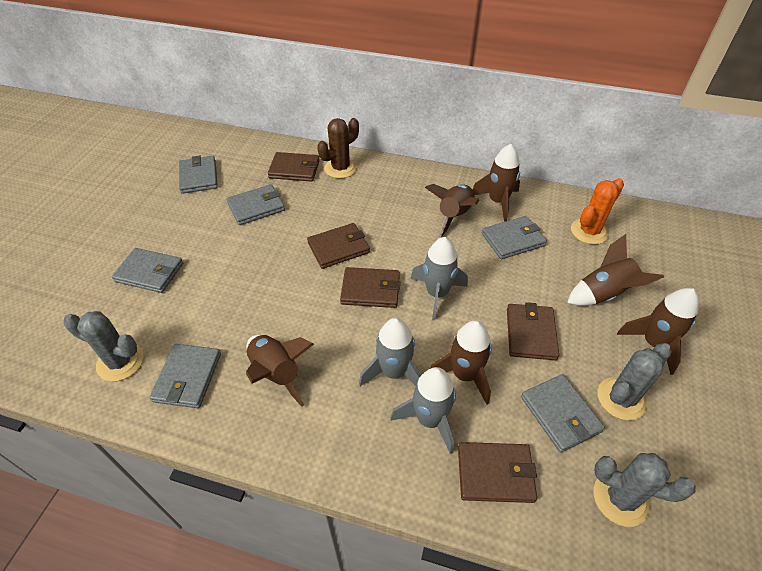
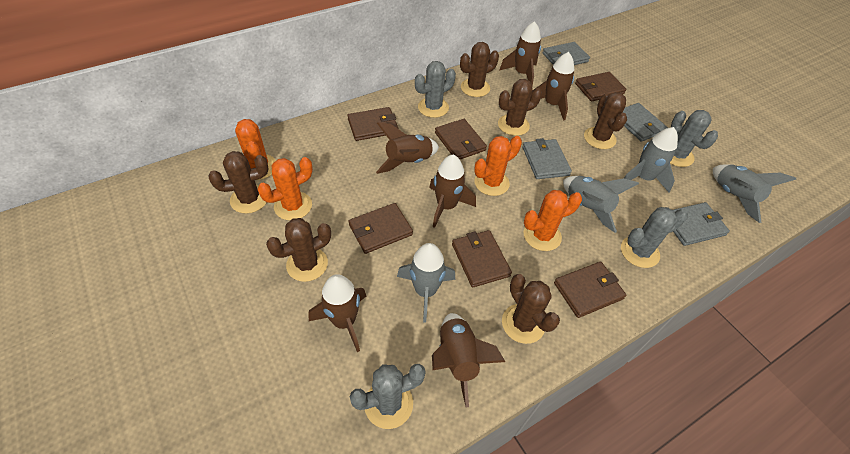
brown cactus: [317,118,359,179] = 1 -> [209,151,269,214] [266,218,331,282] [460,42,499,97] [498,79,542,136] [502,274,560,344] [584,92,627,149] = 6
brown wallet: [268,152,320,182] [307,223,370,269] [340,267,400,308] [458,442,537,503] [507,302,559,360] = 5 -> [347,107,399,141] [349,203,413,254] [435,119,487,159] [452,230,512,287] [554,262,626,318] [575,72,626,102] = 6
grey cactus: [63,311,144,382] [594,453,696,527] [598,343,672,420] = 3 -> [350,364,426,429] [415,61,456,118] [621,207,688,268] [670,110,718,167] = 4
grey rocket: [359,318,421,386] [390,367,456,454] [411,237,468,321] = 3 -> [397,243,455,322] [563,176,639,233] [624,127,678,193] [713,164,796,223] = 4
grey wallet: [112,248,183,293] [149,344,221,408] [179,155,218,194] [226,184,285,225] [482,216,547,259] [521,374,605,453] = 6 -> [522,138,572,179] [542,42,590,65] [623,103,668,142] [673,202,730,246] = 4
orange cactus: [571,178,624,245] = 1 -> [235,119,276,180] [257,157,313,220] [474,136,522,196] [524,190,582,251] = 4

